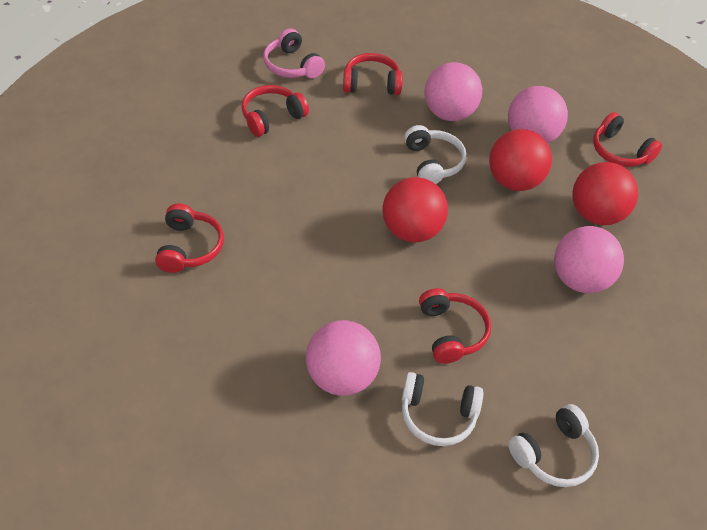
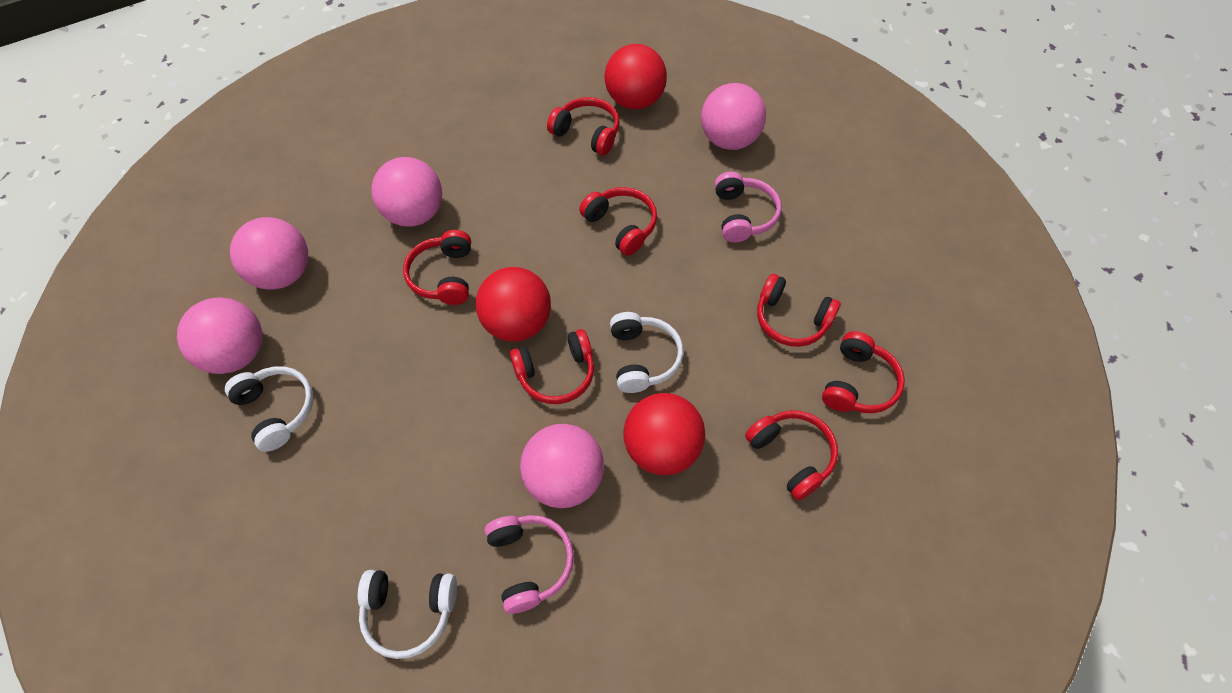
pink ball: [306,320,381,396] [424,62,482,121] [508,86,568,143] [554,226,624,293] = 4 -> [177,297,262,374] [230,217,308,290] [371,157,442,227] [520,424,604,508] [701,83,766,150] = 5
pink headphones: [263,28,325,79] = 1 -> [485,515,574,614] [715,172,782,243] = 2
red headphones: [155,204,224,273] [242,85,309,137] [343,53,403,95] [419,288,491,364] [593,112,662,167] = 5 -> [403,230,471,305] [510,329,594,404] [547,97,620,155] [579,187,657,256] [745,410,838,500] [757,274,841,347] [822,331,905,413] = 7

